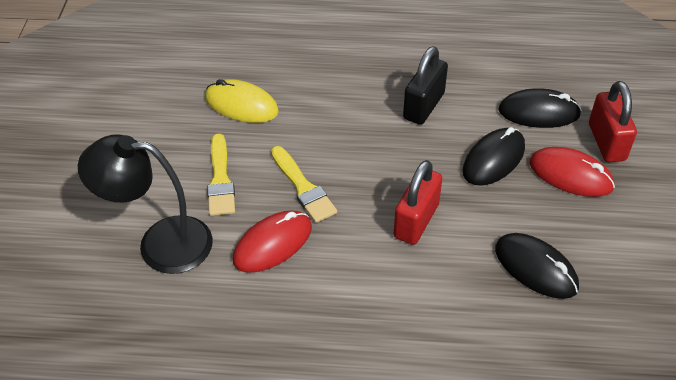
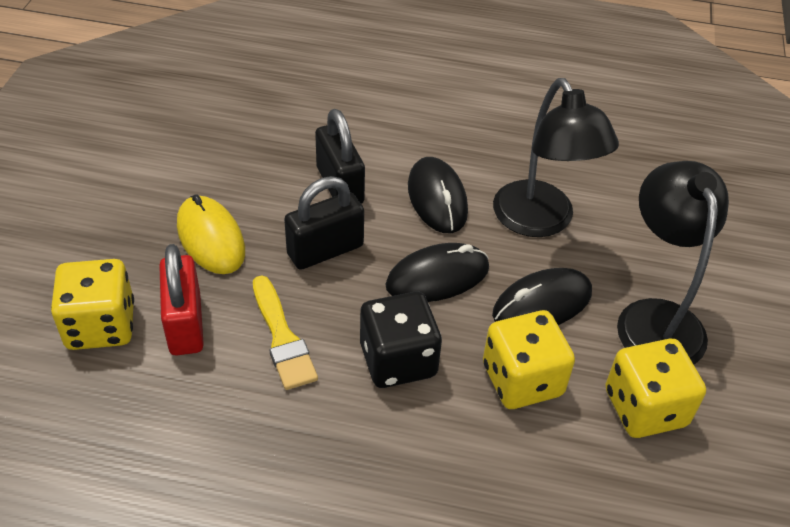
black dice: none = 0 -> [360,291,442,388] = 1
black lamp: [78,134,213,274] = 1 -> [493,78,619,237] [617,161,729,364] = 2
black padlock: [403,46,448,125] = 1 -> [284,176,364,270] [315,109,365,204] = 2
red mouse: [233,210,312,273] [529,147,615,197] = 2 -> none = 0
red padlock: [394,160,442,245] [589,81,637,162] = 2 -> [159,244,204,356] = 1
yellow brush: [207,134,235,216] [271,146,337,223] = 2 -> [253,275,318,390] = 1
yellow dice: none = 0 -> [51,259,134,350] [483,310,575,409] [606,339,706,438] = 3

